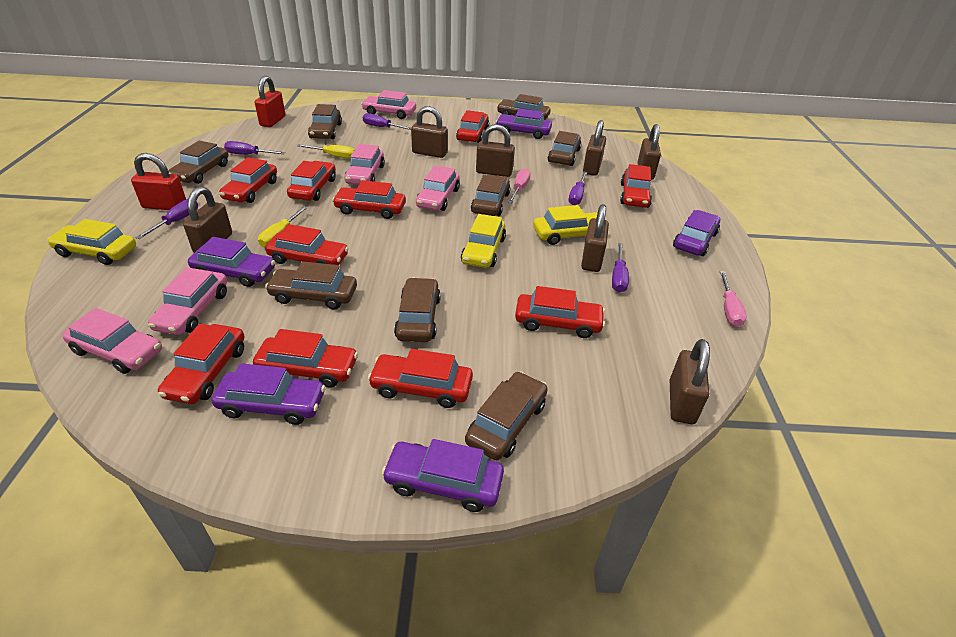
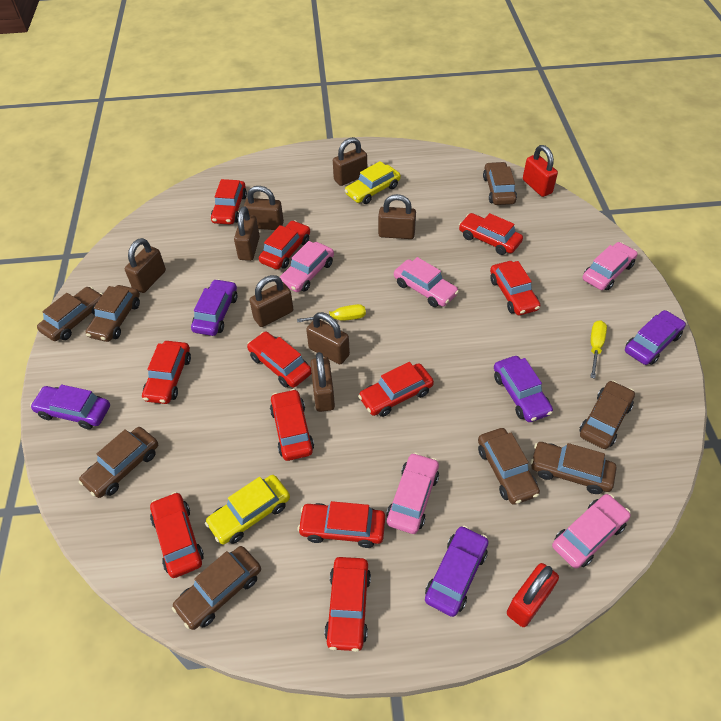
brown padlock: [183,186,232,253] [411,106,448,158] [476,124,515,177] [581,204,609,272] [583,120,606,176] [637,124,661,180] [670,339,710,424] = 7 -> [125,238,166,293] [234,206,260,261] [244,186,284,230] [249,275,293,327] [306,312,350,364] [310,352,335,412] [333,137,367,186] [378,194,416,239] = 8
pink screwdriver: [508,168,531,203] [720,271,747,327] = 2 -> none = 0
purple screwdriver: [135,199,198,239] [224,141,285,155] [363,113,411,130] [568,172,587,205] [612,243,629,293] = 5 -> none = 0
red car: [158,324,244,404] [219,157,277,203] [253,329,358,388] [265,224,349,265] [287,161,336,201] [332,180,406,219] [368,349,473,408] [456,110,489,143] [515,286,605,338] [620,164,652,208] = 10 -> [142,341,191,404] [150,492,204,578] [211,179,247,225] [247,332,311,388] [259,220,310,270] [270,389,314,461] [297,501,385,548] [324,557,371,652] [358,362,434,417] [459,213,523,255] [490,261,540,316] = 11
yellow car: [47,219,136,265] [461,214,506,268] [533,205,597,245] = 3 -> [205,475,290,545] [345,161,401,204] = 2

